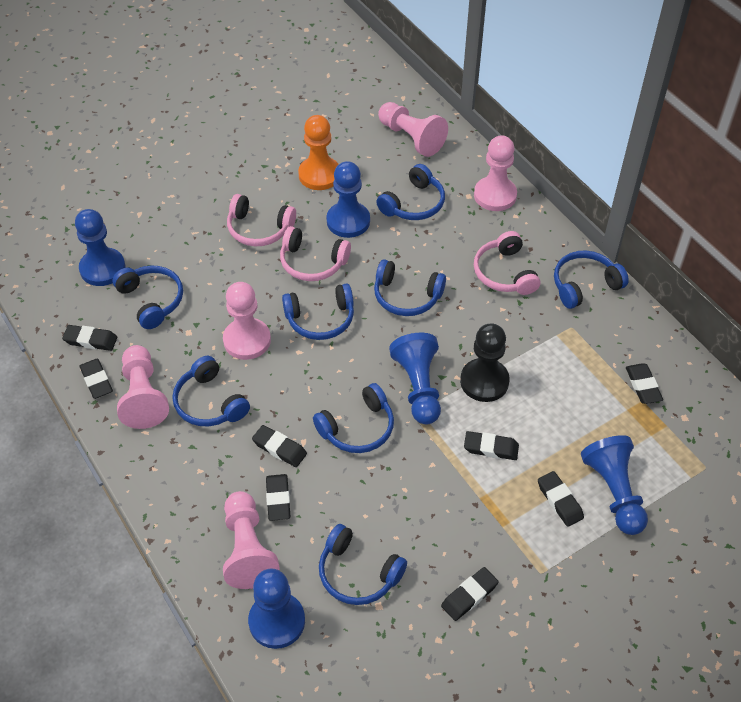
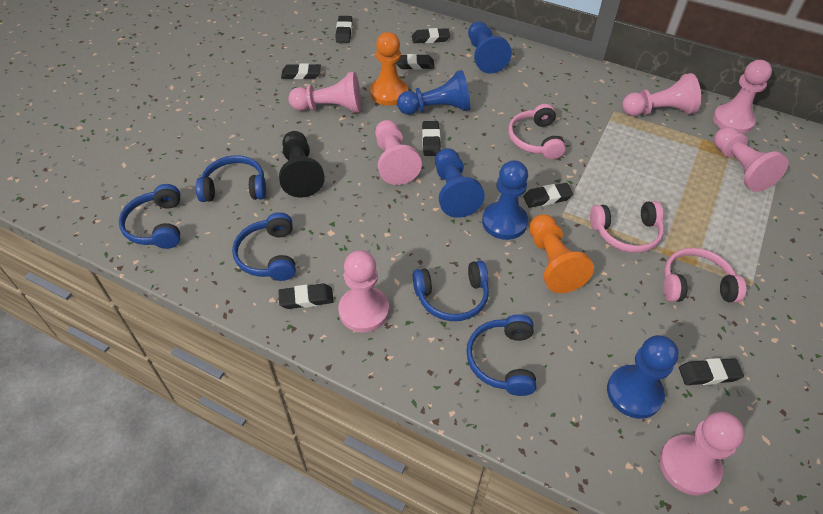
blue headphones: [112,266,183,329] [173,356,250,426] [282,283,354,340] [313,383,394,453] [319,524,407,605] [374,259,446,316] [376,164,445,220] [554,251,629,309] = 8 -> [119,184,180,249] [196,155,266,202] [232,212,296,281] [413,261,489,321] [466,314,536,396] = 5
orange pawn: [298,115,339,190] = 1 -> [370,32,408,106] [529,214,594,293] = 2
pink pawn: [117,345,169,429] [223,282,271,360] [223,491,280,589] [378,102,448,157] [474,135,517,211] = 5 -> [288,72,361,113] [338,250,389,332] [375,120,422,185] [622,73,701,116] [659,411,745,496] [713,60,772,134] [714,127,789,192] = 7

